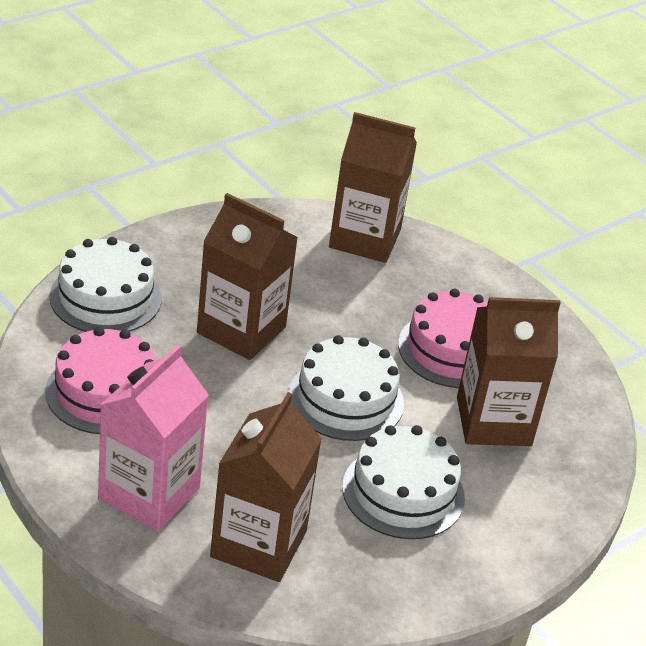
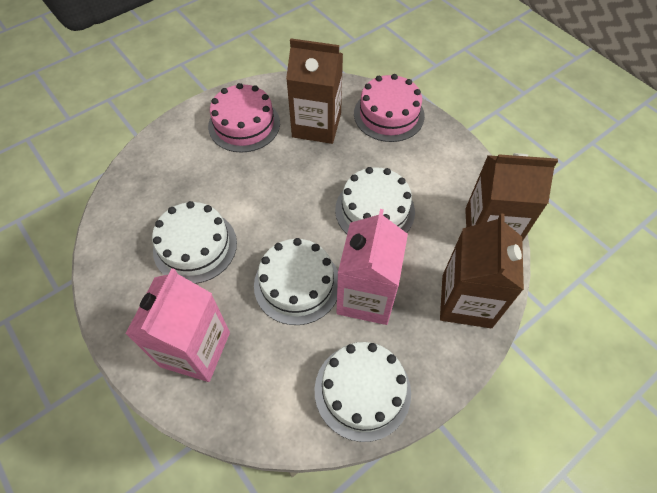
brown carton: [197,193,298,360] [210,392,322,582] [329,112,417,263] [457,297,560,446] = 4 -> [286,38,343,144] [440,213,524,328] [465,153,558,241] = 3
pink carton: [98,345,209,531] = 1 -> [126,268,230,382] [336,209,408,325] = 2
white cake: [50,237,162,332] [288,335,404,441] [342,425,465,539] = 3 -> [152,201,237,284] [254,238,338,325] [315,342,411,442] [335,167,415,234] = 4

